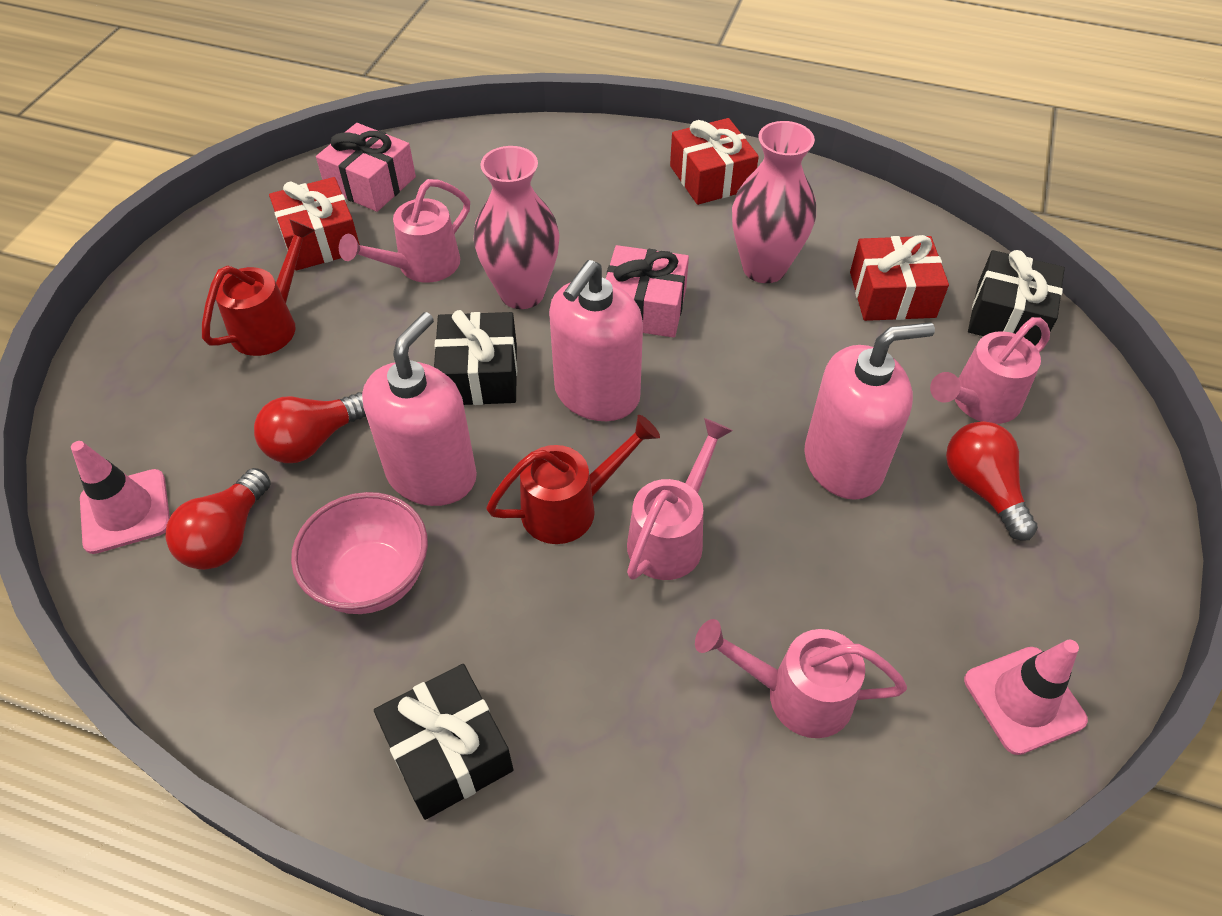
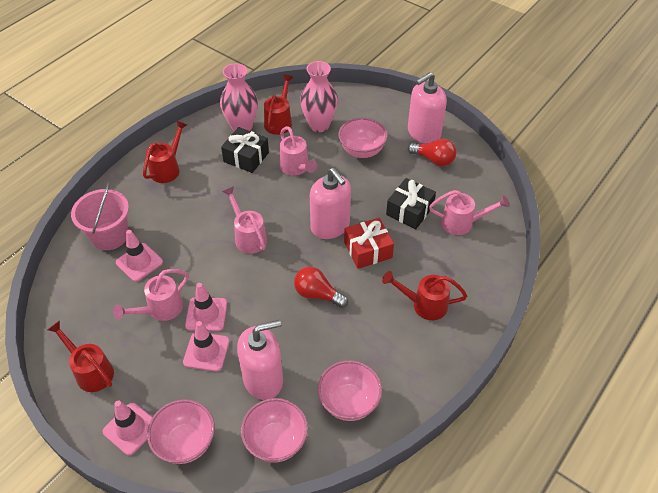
black gift: [374,664,514,820] [434,310,517,405] [968,250,1065,346] = 3 -> [221,127,269,173] [386,178,436,229] = 2
pink bowl: [291,492,428,614] = 1 -> [147,399,215,464] [241,398,308,463] [318,360,382,421] [338,118,387,158] = 4
pink bucket: none = 0 -> [71,182,129,250] = 1
pink gift: [316,123,416,212] [606,245,689,338] = 2 -> none = 0
pink traffic cone: [71,441,170,554] [964,640,1088,755] = 2 -> [103,401,152,456] [116,230,163,282] [183,321,229,372] [185,283,227,331] = 4
red gift: [269,177,360,270] [670,118,759,205] [850,235,949,321] = 3 -> [344,218,394,269] = 1
red light bulb: [165,468,271,570] [254,392,366,463] [946,421,1038,541] = 3 -> [294,267,348,308] [408,139,456,166] = 2
red watering can: [202,219,315,356] [486,415,660,544] = 2 -> [47,320,114,392] [143,121,187,183] [264,74,293,135] [382,271,467,320] = 4

